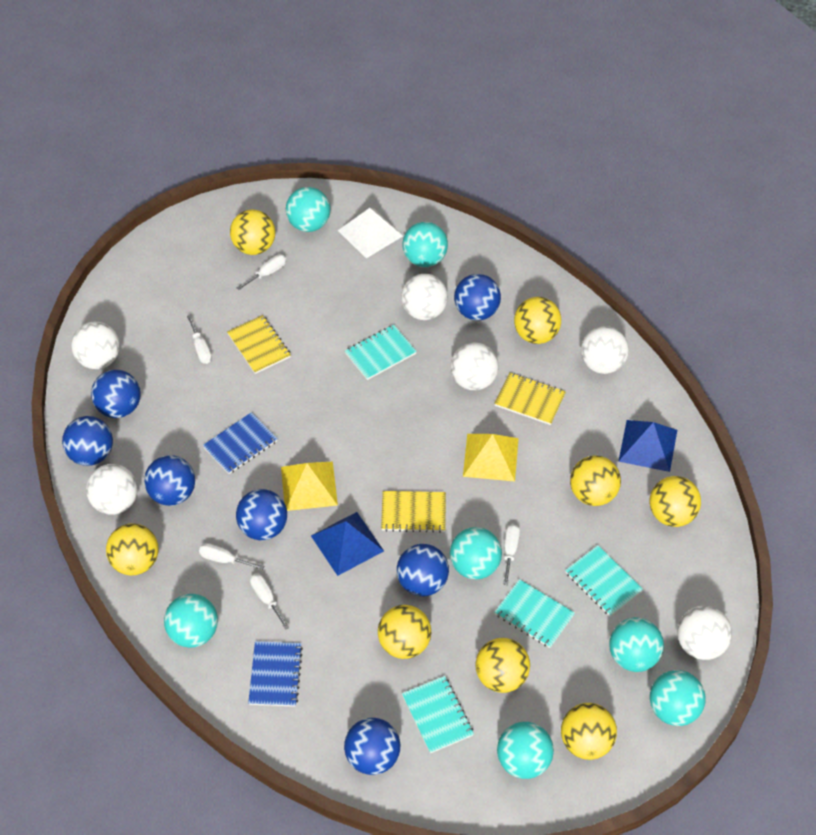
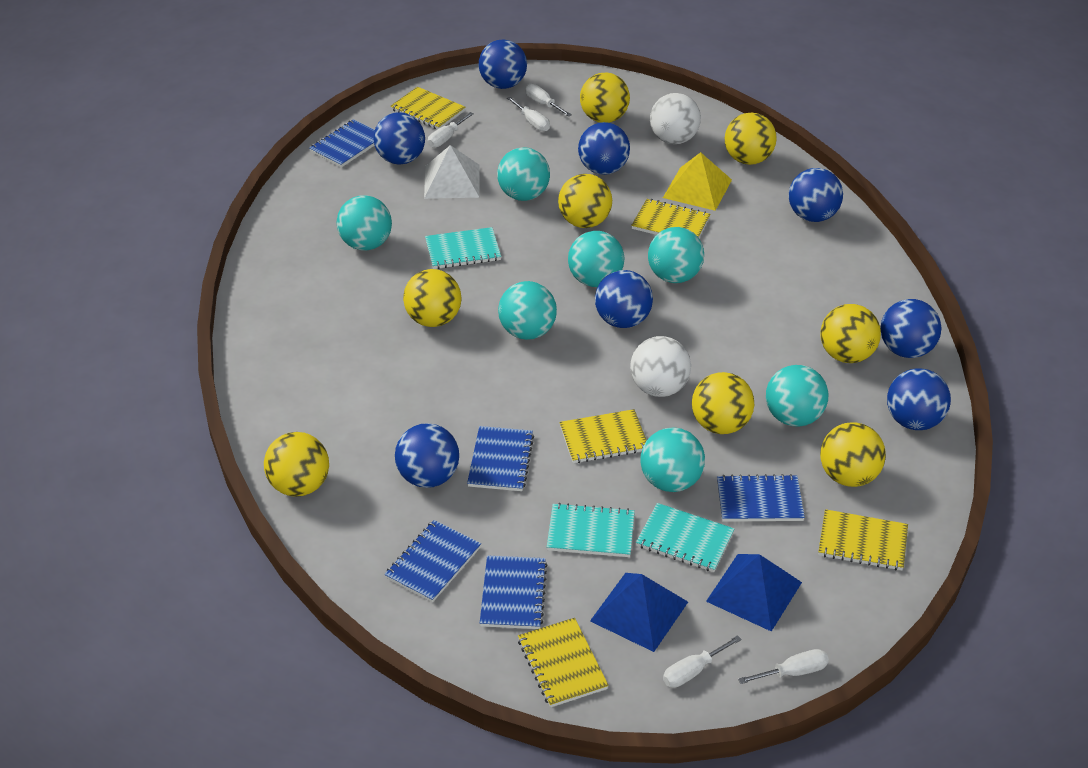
blue ball: [62,416,113,466] [91,370,141,418] [144,455,195,506] [236,489,287,540] [344,718,400,775] [397,544,449,596] [454,274,501,321] = 7 -> [374,112,425,164] [395,423,459,488] [479,40,527,89] [578,122,630,175] [595,270,653,328] [789,168,843,222] [881,299,941,358] [887,368,951,430] = 8
blue notebook: [203,412,278,474] [248,641,303,707] = 2 -> [309,119,375,167] [384,520,481,602] [467,426,534,491] [480,555,547,629] [717,474,805,522] = 5
turquoise notebook: [345,325,417,380] [402,676,474,753] [495,579,575,648] [565,545,643,616] = 4 -> [425,227,501,269] [547,503,635,557] [636,503,734,572] = 3
white ball: [71,322,120,369] [86,464,138,515] [401,274,448,320] [450,343,499,390] [581,326,629,374] [677,606,732,660] = 6 -> [630,336,691,397] [650,93,701,144] = 2
yellow notebook: [227,315,291,374] [381,491,446,533] [494,372,566,425] = 3 -> [391,87,465,129] [518,618,609,707] [559,409,647,463] [631,199,710,238] [818,509,908,570] = 5
yellow pyramid: [281,462,338,511] [463,434,519,482] = 2 -> [663,152,732,211] = 1

